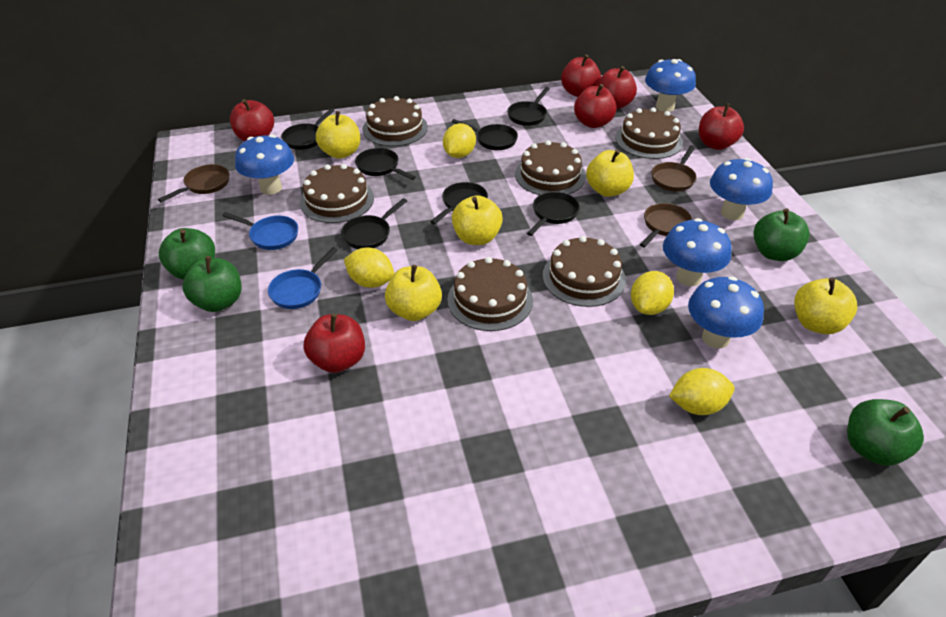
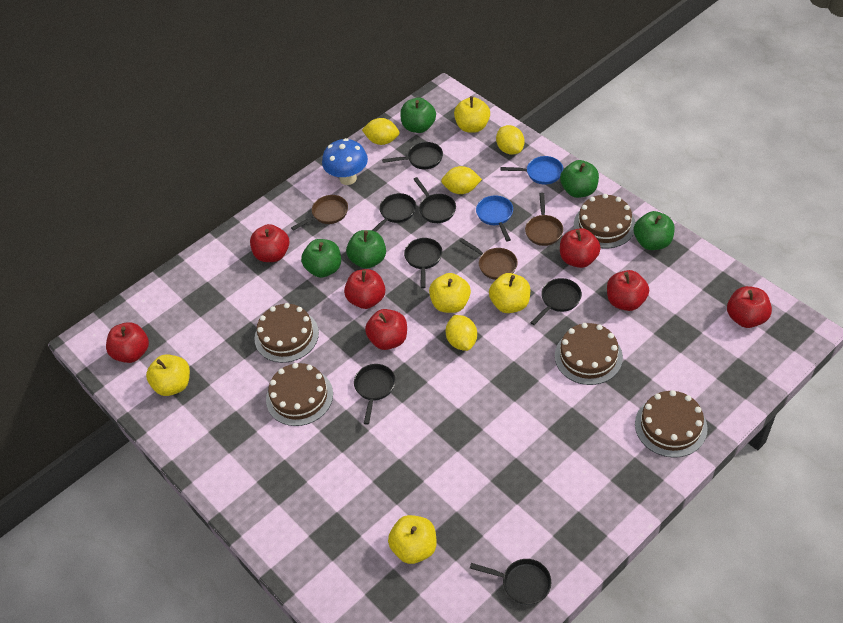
blue mushroom: [235,135,294,195] [645,59,696,112] [663,218,732,286] [688,276,764,348] [710,158,773,220] = 5 -> [322,138,368,185] = 1
brown cake: [300,164,374,223] [362,96,428,146] [447,257,533,331] [515,140,586,195] [543,236,626,307] [616,107,683,159] = 6 -> [254,303,319,363] [266,363,333,426] [555,323,623,385] [574,194,635,249] [635,390,707,457] = 5
green apple: [159,228,215,280] [182,256,241,312] [753,209,810,261] [847,399,924,466] = 4 -> [301,239,341,278] [346,230,386,269] [400,98,436,133] [560,160,599,198] [634,211,675,250] = 5
red apple: [230,99,274,141] [304,314,365,373] [561,55,601,97] [574,84,617,128] [596,66,637,109] [699,103,744,150] = 6 -> [106,322,149,363] [250,224,289,262] [344,269,385,309] [365,309,407,350] [560,228,601,268] [607,270,649,311] [727,286,772,328] = 7

